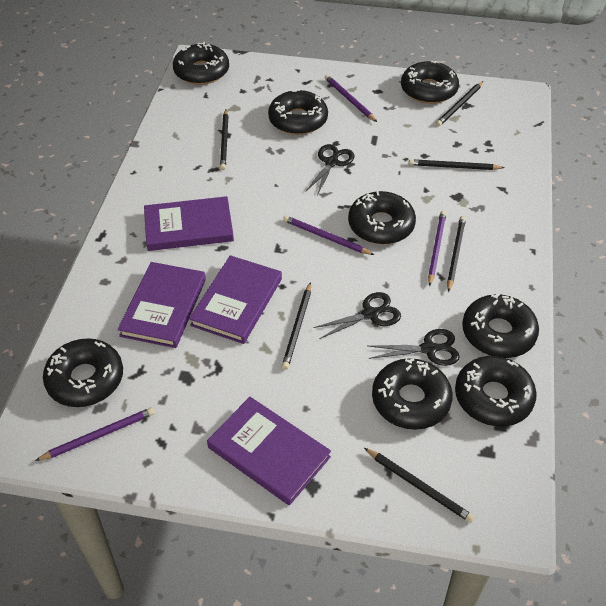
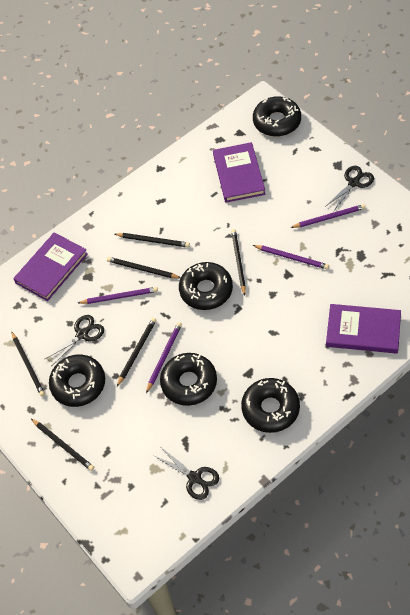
black donut: [43,338,123,407] [173,42,229,85] [268,89,328,135] [348,191,416,244] [372,358,453,430] [401,61,459,104] [455,356,537,426] [462,294,539,358] = 8 -> [49,354,105,407] [160,353,217,406] [179,262,233,310] [241,378,300,433] [253,96,301,137] = 5
purple book: [118,262,206,348] [144,196,234,251] [189,255,282,344] [207,397,331,505] = 4 -> [13,232,88,301] [213,142,265,203] [326,304,401,354] = 3

